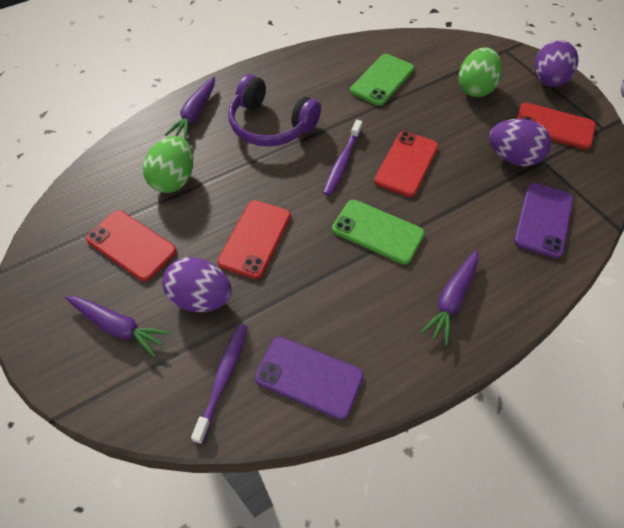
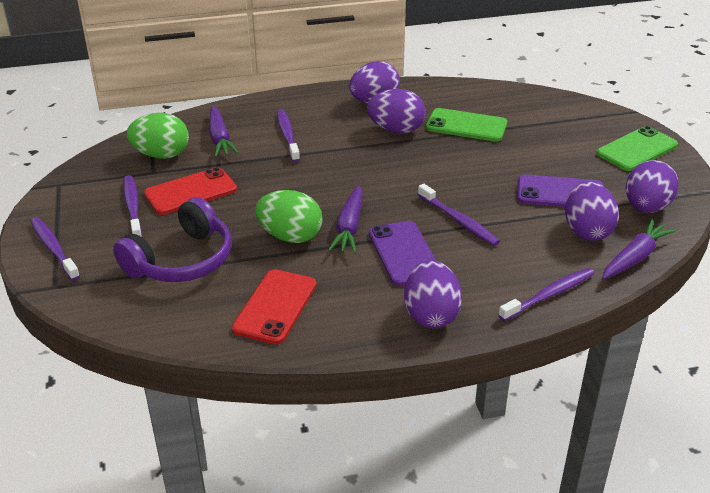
purple egg: [162,257,231,312] [489,119,551,166] [534,40,578,87] = 3 -> [349,61,400,103] [367,89,425,133] [404,260,462,329] [565,181,619,241] [626,160,679,213] = 5
purple toothbrush: [191,324,247,444] [323,120,362,196] = 2 -> [31,217,80,281] [123,175,142,237] [277,109,300,162] [418,184,500,246] [499,268,594,321] = 5
red phone: [86,210,177,281] [217,200,291,279] [374,131,438,197] [517,103,596,150] = 4 -> [144,167,237,215] [232,269,316,344] = 2

